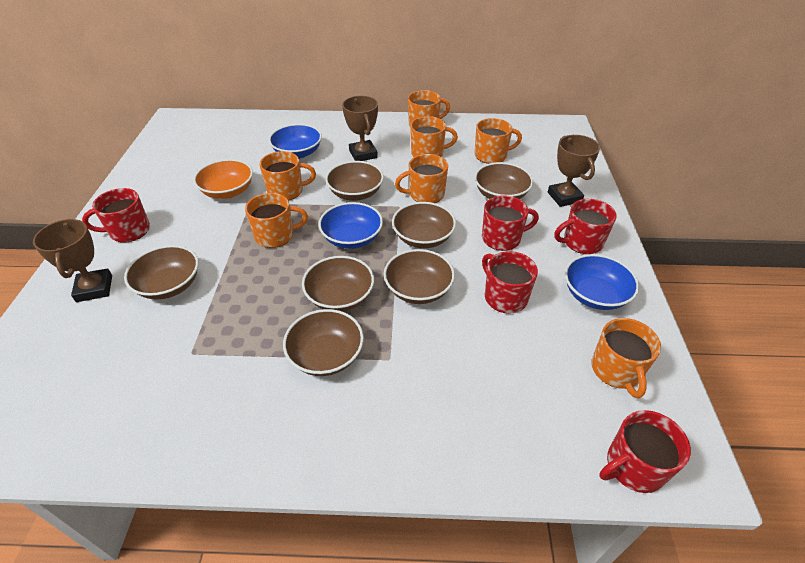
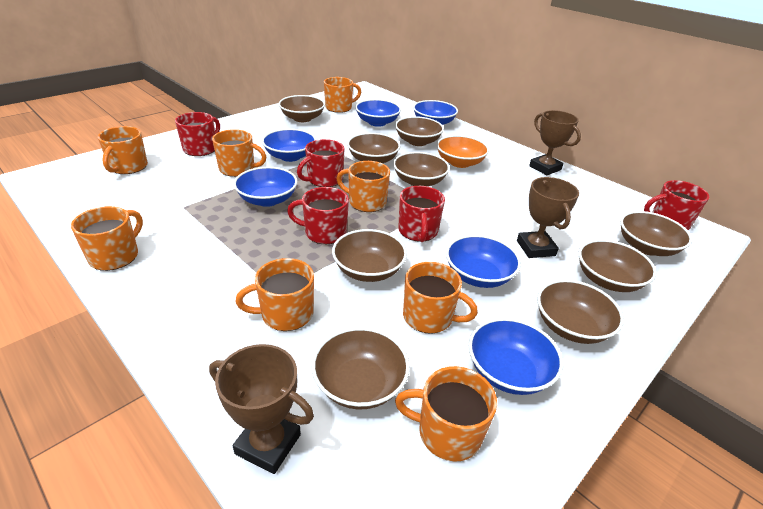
blue bowl: [269,124,322,159] [319,202,383,249] [565,254,639,310] = 3 -> [234,167,297,207] [262,129,316,162] [355,99,401,127] [413,100,458,125] [446,235,521,288] [469,318,563,395] = 6
brown bowl: [124,245,199,300] [283,309,364,376] [302,256,374,312] [325,161,384,201] [384,249,455,304] [392,202,456,248] [474,162,533,199] = 7 -> [279,95,325,122] [312,327,410,410] [332,229,407,282] [347,133,400,163] [393,152,450,186] [395,116,444,146] [537,280,624,344] [579,240,656,292] [620,211,692,256] = 9
orange mug: [245,193,308,248] [259,151,316,201] [395,154,448,203] [408,90,450,127] [410,116,458,157] [474,118,522,164] [591,318,661,398] = 7 -> [71,206,143,271] [98,126,148,174] [212,129,266,177] [235,258,314,331] [324,77,361,113] [336,161,390,212] [395,366,497,462] [403,262,478,334] = 8

